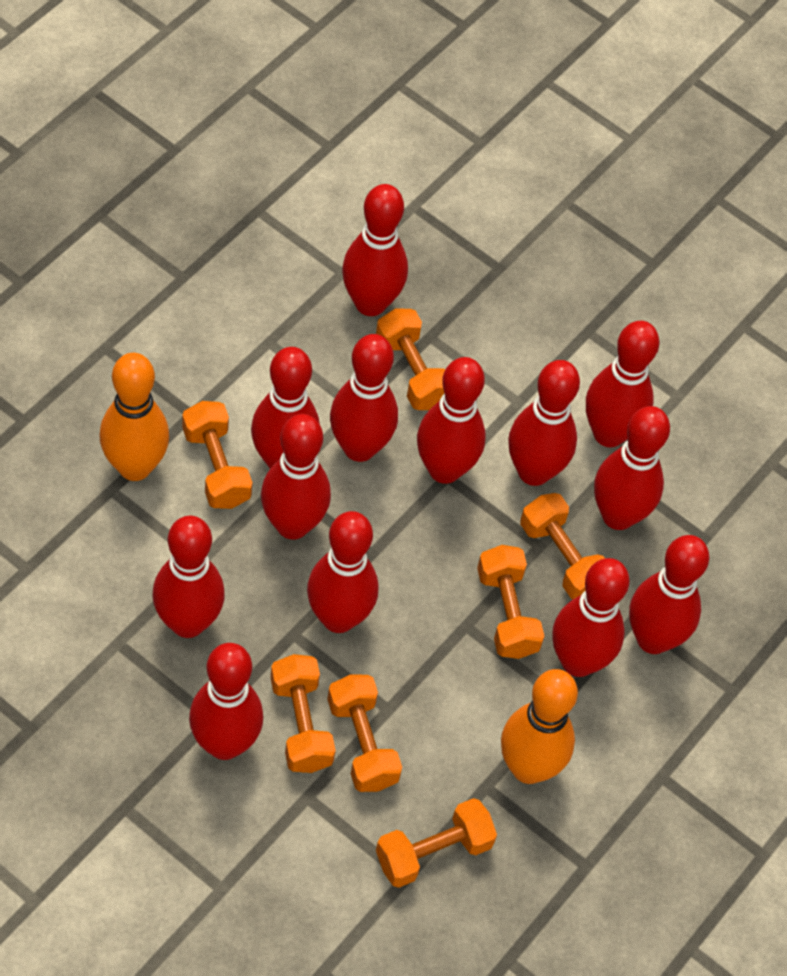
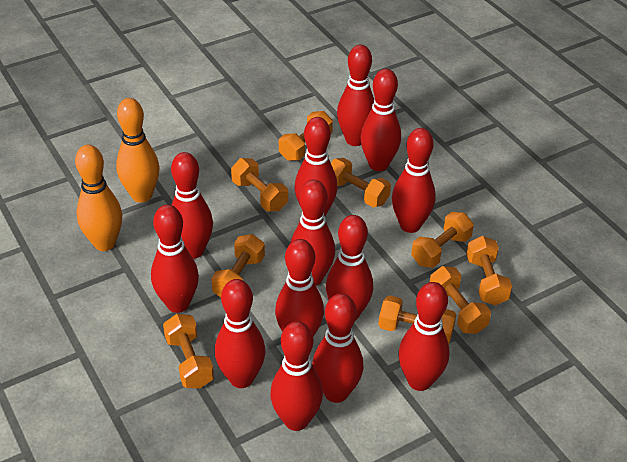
orange dumbbell: [182,401,253,509] [270,654,336,773] [327,674,402,792] [376,308,445,410] [376,798,497,888] [477,545,544,659] [520,493,605,599] = 7 -> [163,314,214,389] [211,234,265,297] [231,158,288,211] [279,111,333,161] [331,158,391,207] [378,295,456,344] [411,212,474,268] [430,266,491,334] [466,236,512,305] = 9

